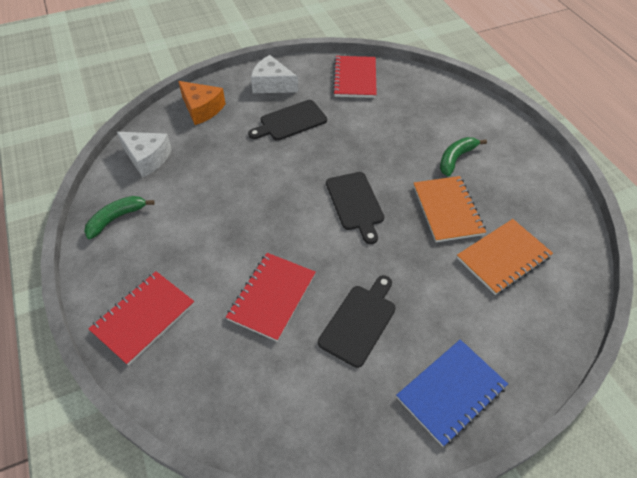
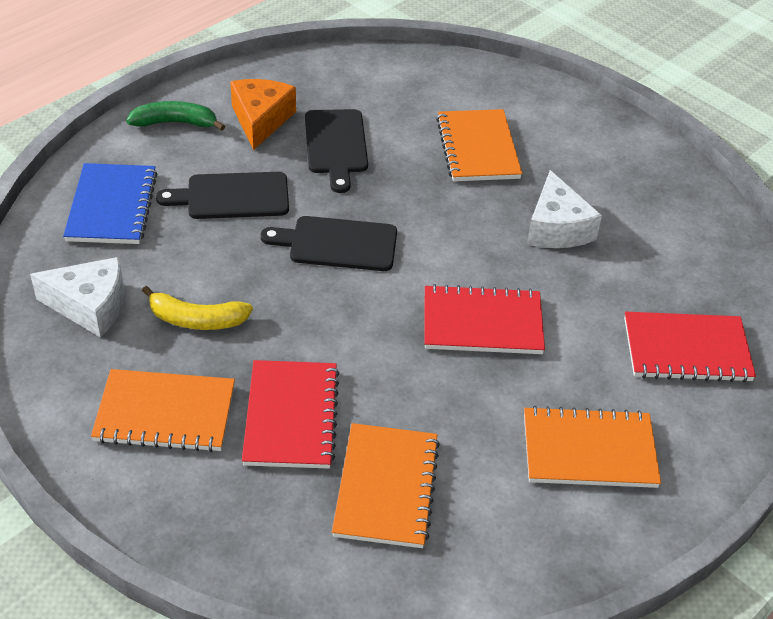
green banana: [84,196,155,239] [440,137,487,176] = 2 -> [126,101,225,131] = 1
orange notebook: [414,176,486,242] [457,219,553,295] = 2 -> [91,369,235,452] [332,423,440,548] [436,109,522,181] [524,406,661,488] = 4
yellow banana: none = 0 -> [142,286,253,330] = 1

